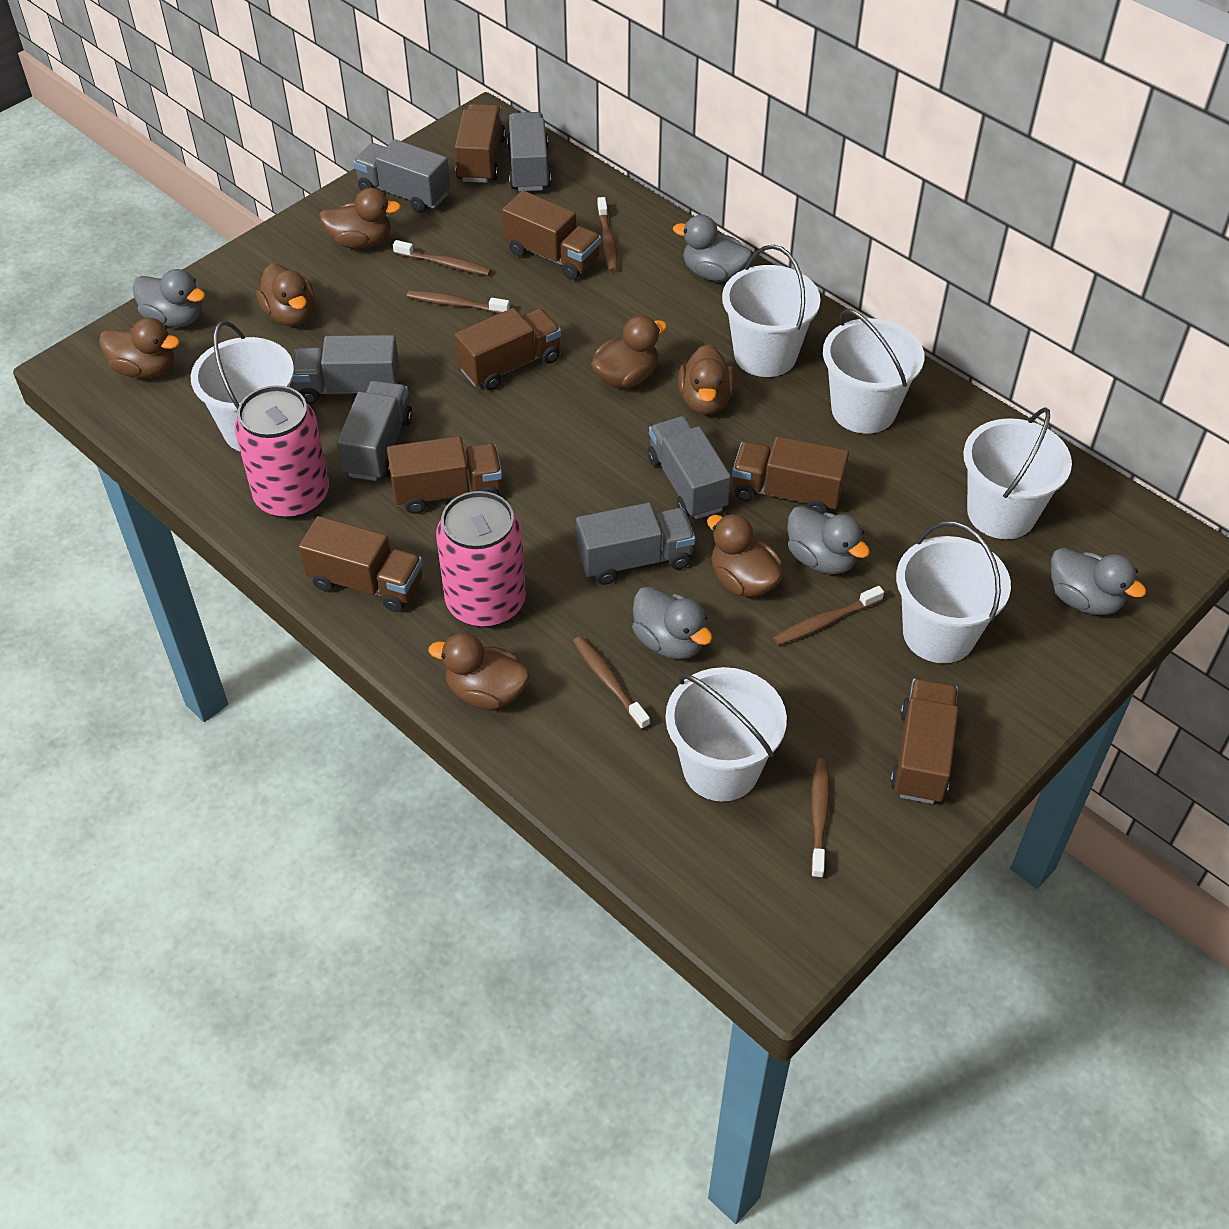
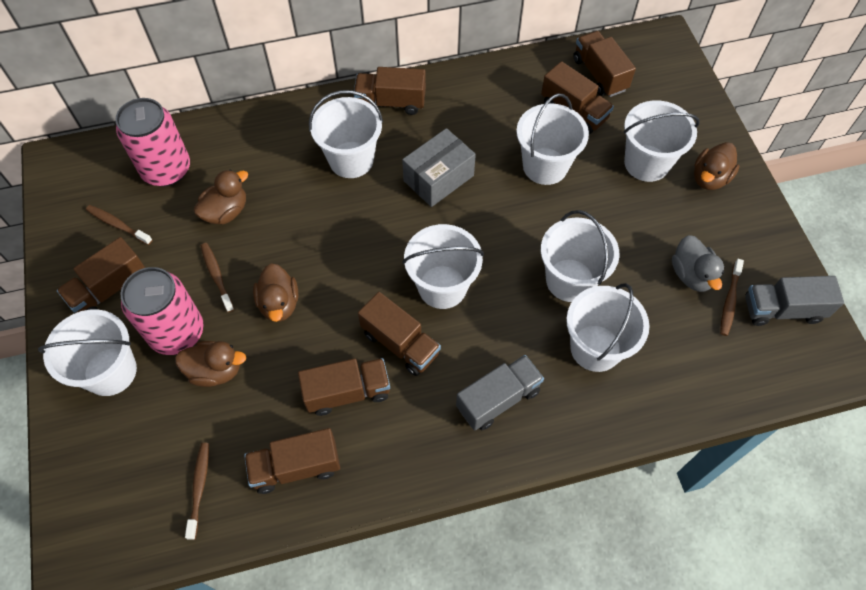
brown duck: [99,318,180,378] [256,264,315,326] [319,188,401,249] [429,632,530,710] [591,315,667,389] [678,344,735,415] [707,514,783,597] = 7 -> [175,341,246,387] [193,170,248,224] [253,263,298,322] [694,142,739,190] = 4
brown toothbrush: [393,240,491,276] [407,290,510,314] [573,636,650,730] [597,197,618,272] [773,586,884,645] [811,758,830,879] = 6 -> [86,205,153,245] [185,443,209,540] [201,243,234,312] [720,259,744,336] = 4
grey box: none = 0 -> [402,128,476,207] = 1
grey duck: [132,269,205,327] [632,586,712,659] [673,215,752,282] [787,506,870,574] [1051,548,1146,615] = 5 -> [672,235,724,292] = 1
grey truck: [292,335,399,404] [337,381,413,481] [353,139,450,213] [507,112,551,191] [576,503,696,585] [647,416,731,519] = 6 -> [456,355,544,431] [745,276,844,326] = 2
white bucket: [191,321,294,451] [665,667,787,802] [722,245,820,377] [823,309,924,434] [896,521,1011,663] [963,407,1072,539] = 6 -> [38,309,137,396] [309,90,383,178] [403,224,484,309] [516,93,589,185] [541,210,619,302] [566,283,650,372] [624,101,699,182] = 7

